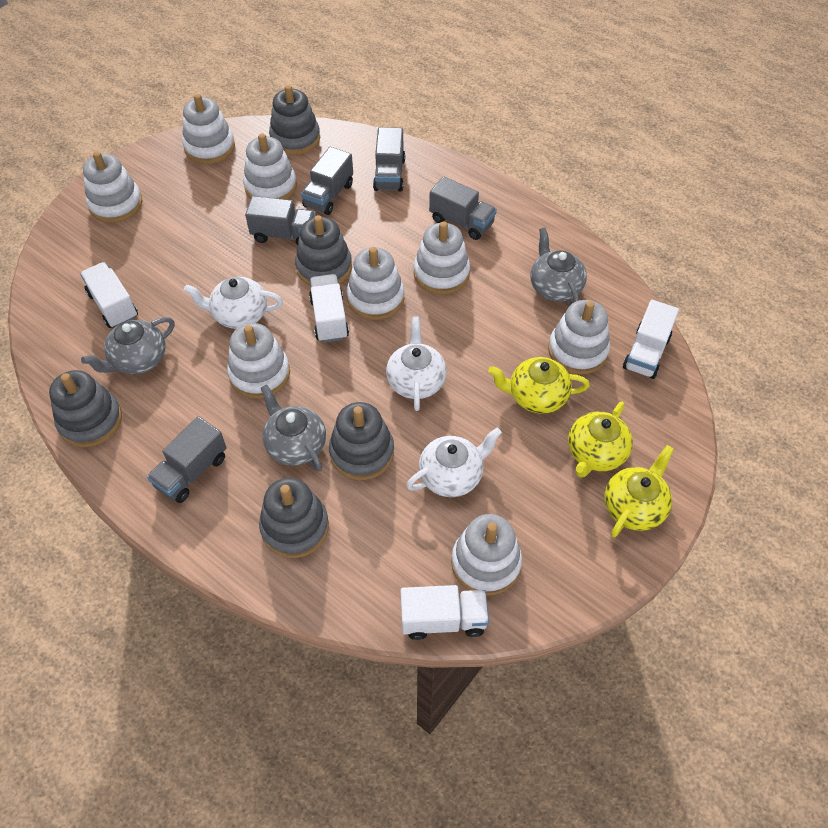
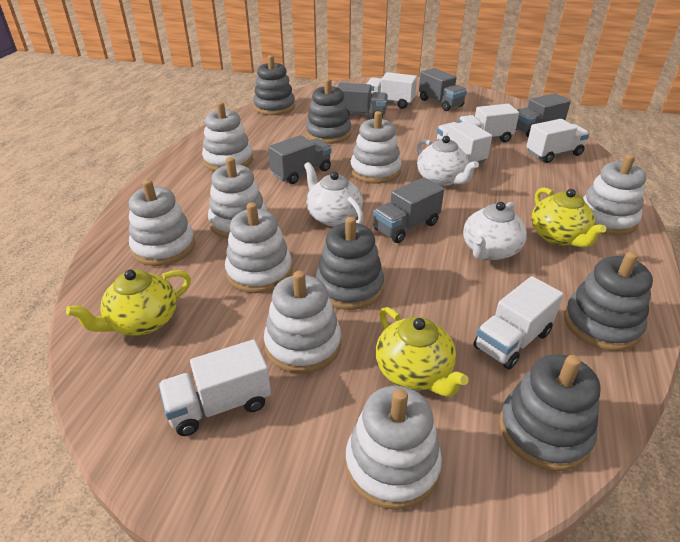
grey teapot: [81,317,175,374] [261,384,326,472] [530,227,587,306] = 3 -> none = 0
white truck: [80,262,138,328] [309,274,349,343] [400,585,489,640] [623,300,679,379] = 4 -> [158,339,271,436] [367,72,417,109] [437,121,492,164] [458,104,519,143] [473,276,564,369] [526,119,589,163] = 6

